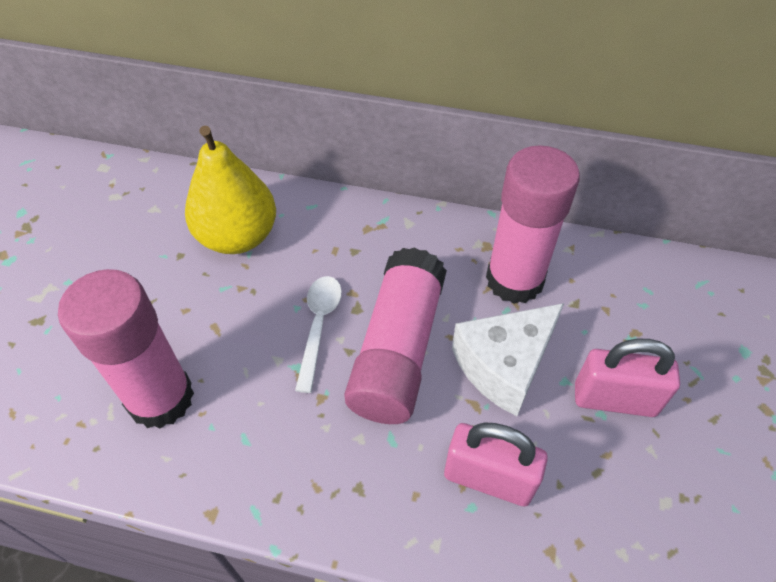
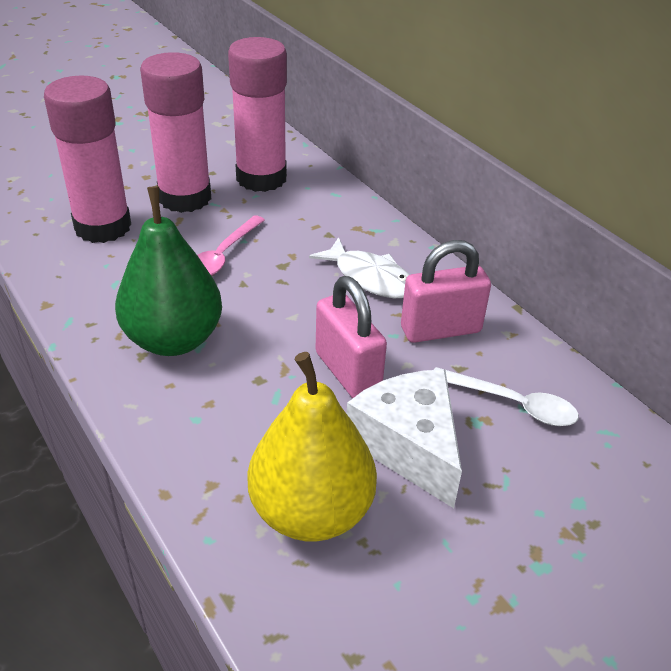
green pear: none = 0 -> [115,186,222,356] = 1
pink spoon: none = 0 -> [197,215,265,276] = 1
white fish: none = 0 -> [309,237,409,298] = 1

